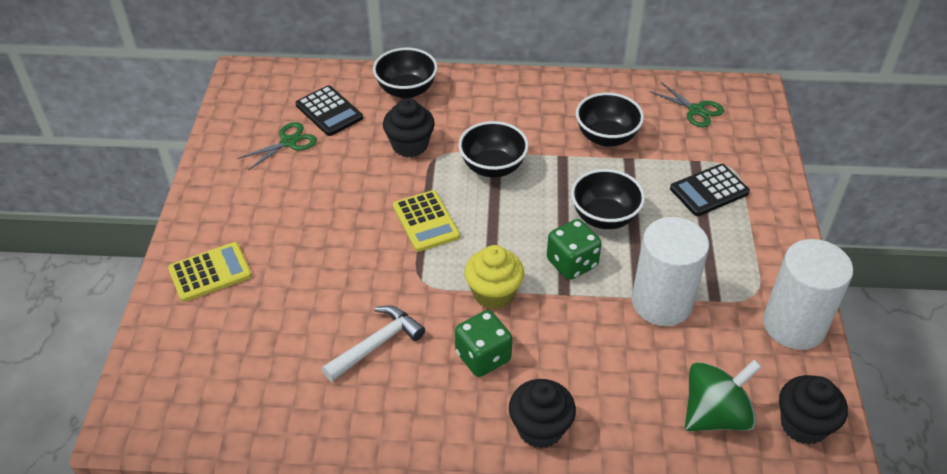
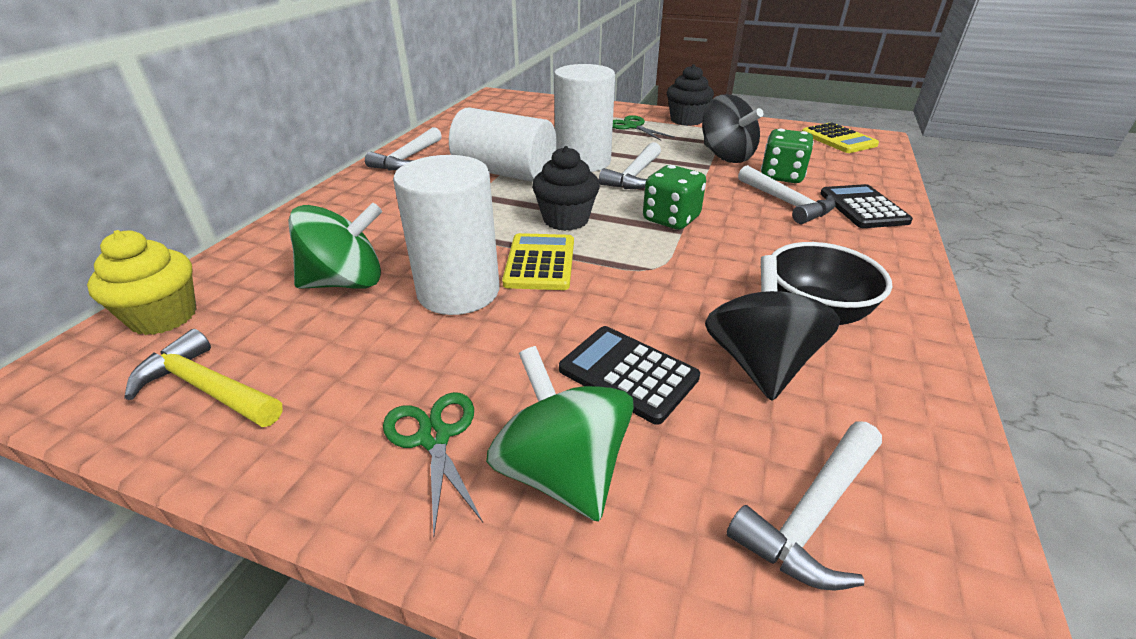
black bowl: [373,48,438,99] [458,121,529,178] [571,169,645,229] [576,92,644,147] = 4 -> [772,242,892,325] = 1
black cupcake: [383,98,435,157] [509,379,576,448] [779,375,848,445] = 3 -> [532,146,600,231] [667,64,714,126] = 2
black spinning top: none = 0 -> [702,94,764,163] [705,255,840,401] = 2
green spinning top: [685,359,762,431] = 1 -> [288,203,382,289] [486,346,634,522] = 2
white cylinder: [632,217,709,326] [763,239,853,350] = 2 -> [393,155,500,315] [449,108,557,182] [554,64,615,172] = 3
white hammer: [322,305,425,382] = 1 -> [365,127,442,170] [599,142,661,189] [726,421,882,591] [738,165,836,224] = 4
yellow hammer: none = 0 -> [124,329,283,427] = 1

